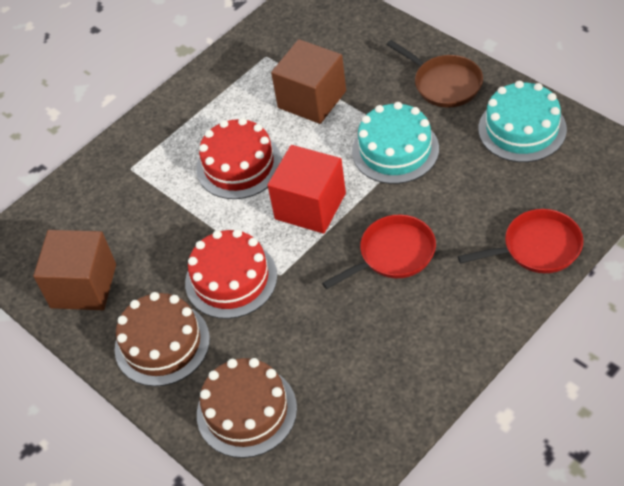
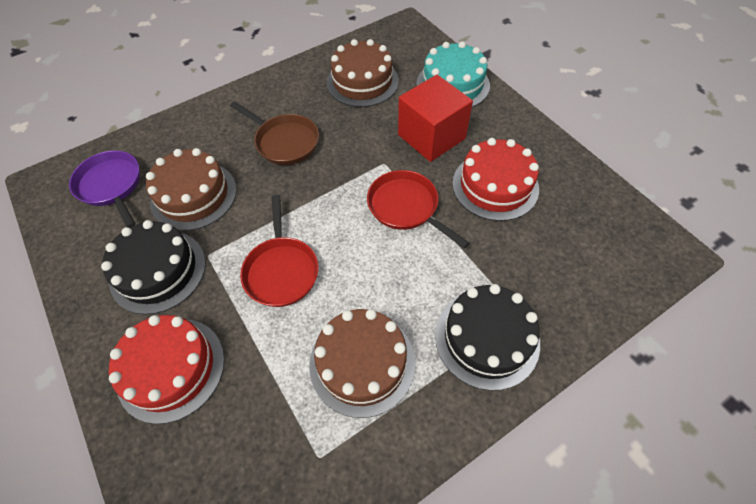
black cake: none = 0 -> [101,220,206,315] [435,284,540,391] = 2
brown cake: [115,292,210,386] [197,358,297,458] = 2 -> [146,148,237,231] [309,309,415,418] [327,39,399,107] = 3
brown cube: [33,230,116,310] [271,39,346,124] = 2 -> none = 0
purple pan: none = 0 -> [69,150,140,228] = 1
turquoise cake: [352,102,439,184] [478,81,567,162] = 2 -> [416,41,490,107] = 1

